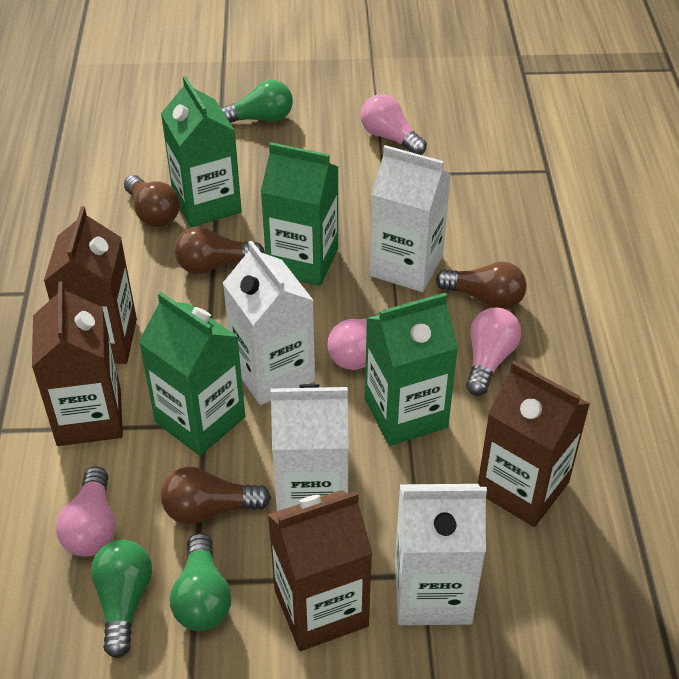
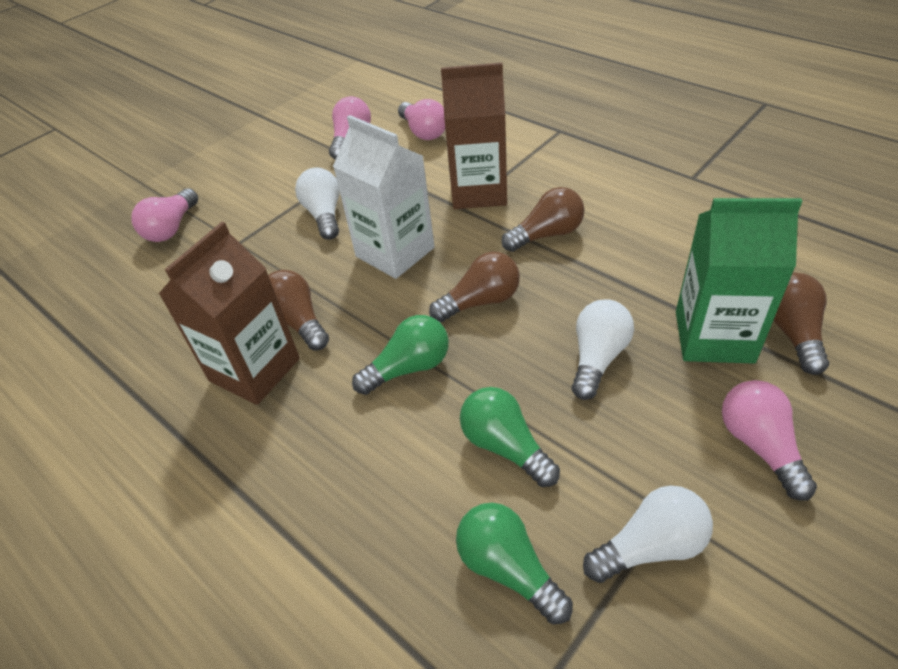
brown carton: [32,281,123,446] [44,207,137,364] [268,490,373,651] [478,361,590,527] = 4 -> [159,222,300,405] [441,63,507,209] = 2
green carton: [139,292,245,456] [161,76,242,227] [261,142,338,286] [365,292,458,446] = 4 -> [676,198,802,364] = 1
white carton: [223,241,315,405] [270,384,349,511] [370,145,451,292] [395,484,487,625] = 4 -> [333,115,435,279] = 1
white light bulb: none = 0 -> [295,168,340,240] [571,299,634,400] [583,485,713,583] = 3

